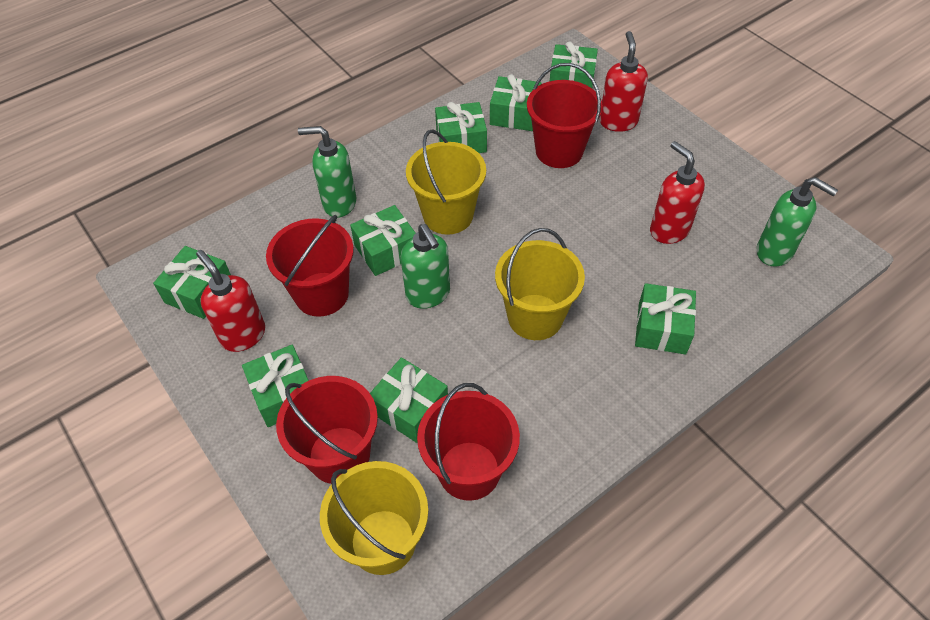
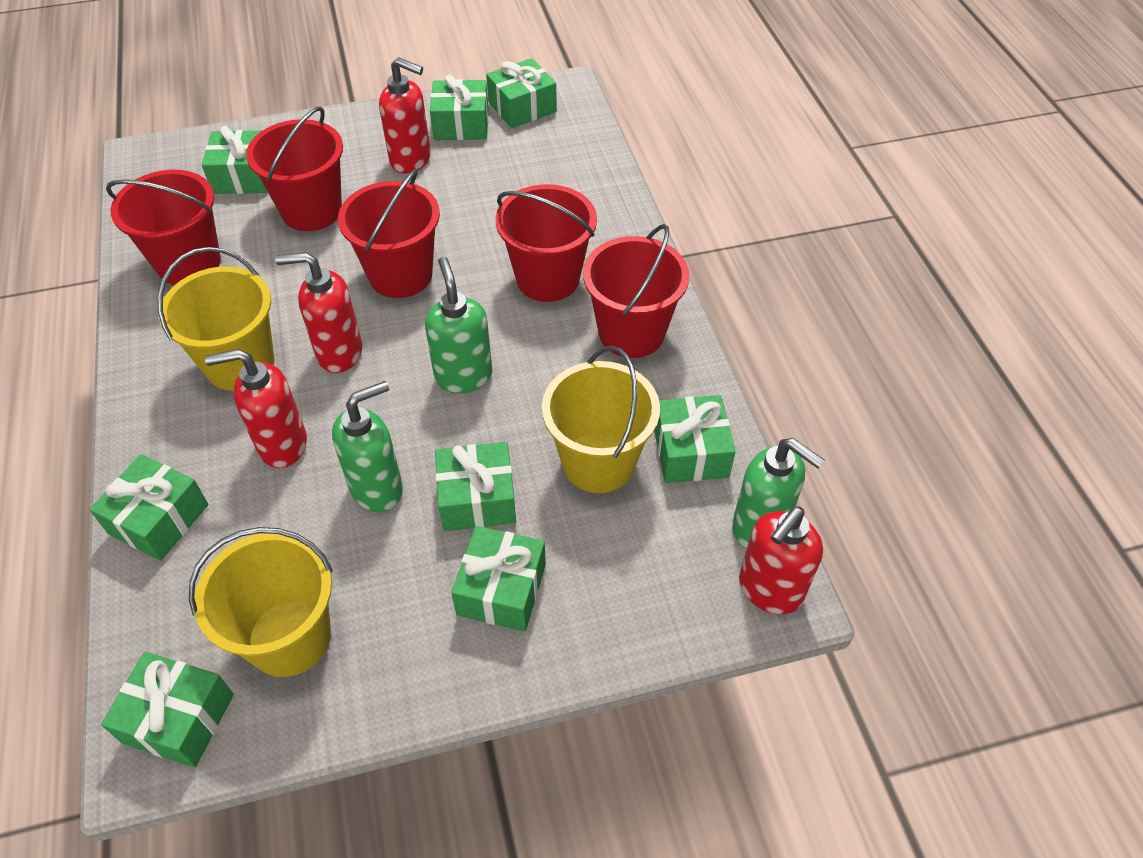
red bucket: [266,215,354,317] [276,376,378,484] [417,383,520,501] [527,63,603,168] = 4 -> [106,170,221,285] [246,107,343,231] [338,169,440,298] [496,184,597,302] [583,224,690,358] = 5
red soap dispenser: [196,250,265,352] [599,31,648,132] [650,141,705,244] = 3 -> [205,349,307,468] [275,252,362,373] [379,57,431,173] [739,506,823,614] = 4

